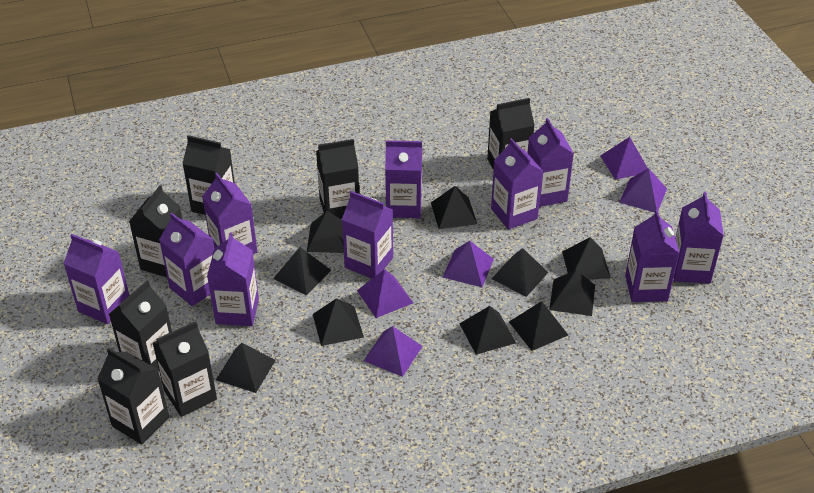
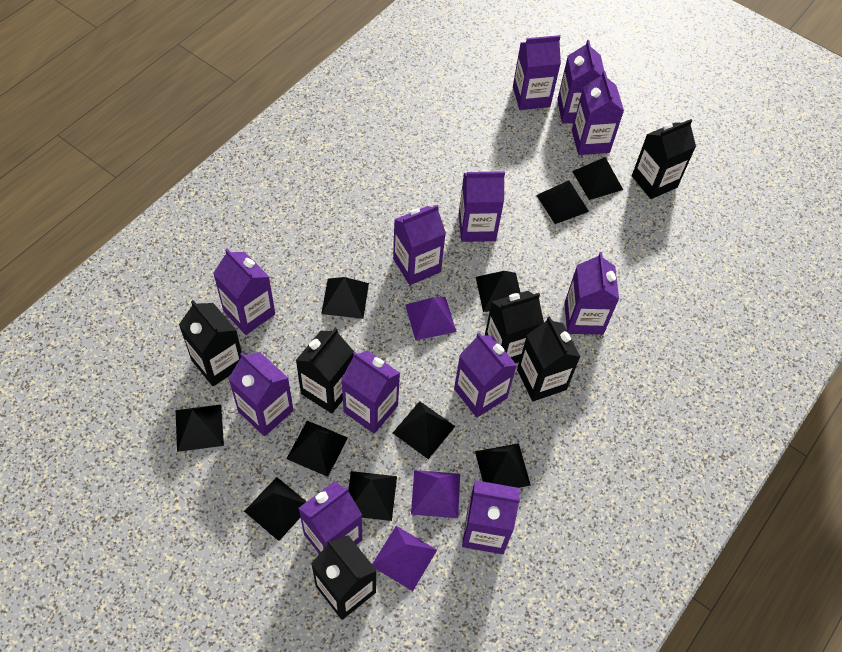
black carton: [97,348,169,445] [109,280,172,371] [129,185,182,277] [153,321,217,417] [182,135,235,215] [316,139,359,219] [487,98,535,170] = 7 -> [179,300,242,387] [296,328,354,414] [311,535,377,620] [485,291,544,363] [517,316,581,401] [632,119,696,199] = 6
purple carton: [63,234,129,324] [159,213,214,306] [202,173,257,254] [207,232,259,326] [342,191,393,279] [385,140,422,218] [491,138,543,230] [528,118,574,207] [625,210,679,302] [674,192,724,284] = 10 -> [213,248,275,335] [228,352,294,436] [299,481,362,554] [341,350,400,434] [393,205,446,285] [454,333,517,418] [459,170,505,242] [462,480,520,554] [513,35,561,110] [557,40,604,123] [564,252,619,335] [572,71,624,155] = 12
purple pyramid: [357,269,413,318] [364,326,423,377] [443,241,494,287] [600,137,648,180] [619,168,667,212] = 5 -> [372,526,437,591] [405,297,457,340] [411,470,460,518] = 3

